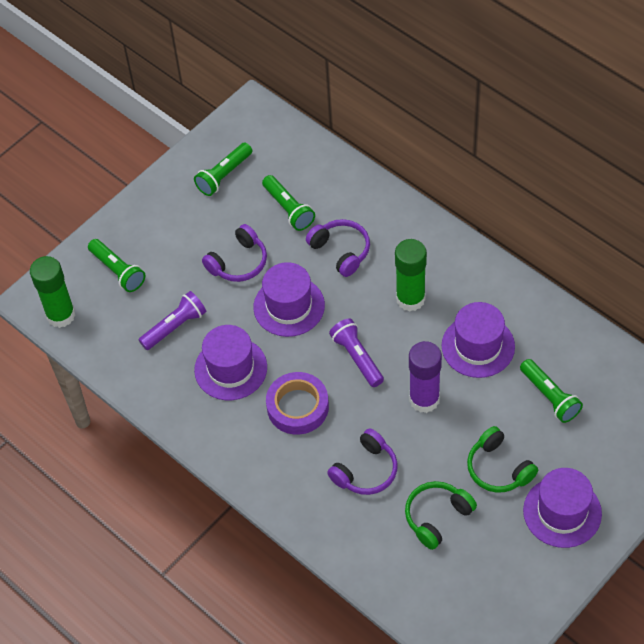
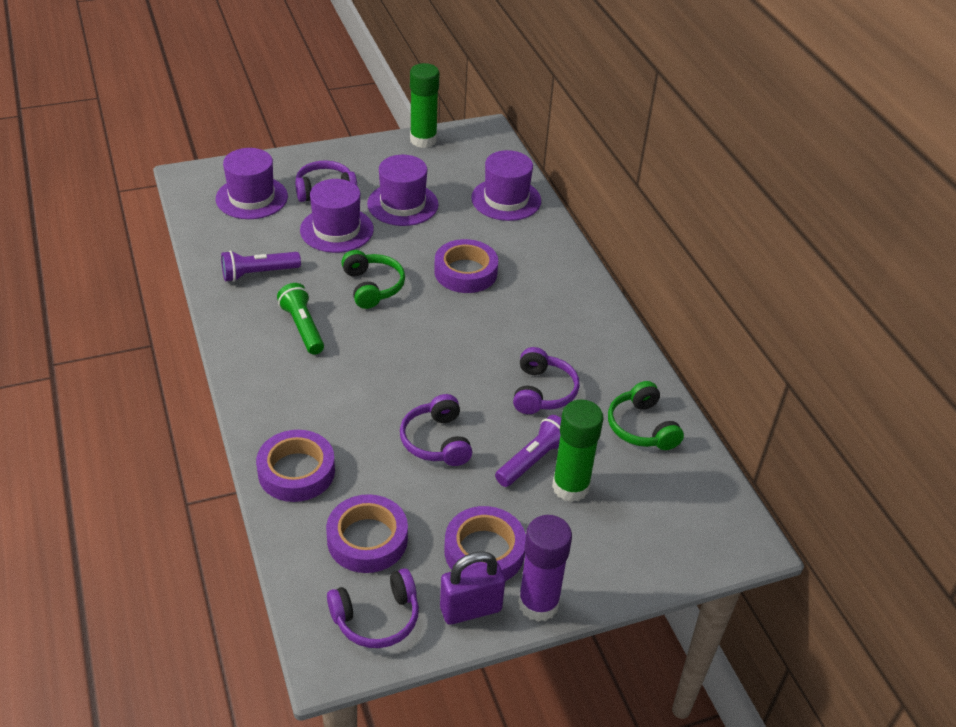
green flashlight: [88,239,145,292] [194,142,252,196] [262,175,315,231] [520,359,583,423] = 4 -> [277,283,324,355] = 1
purple headphones: [202,224,267,282] [306,219,370,277] [327,428,398,495] = 3 -> [295,160,358,202] [327,568,419,648] [400,394,472,466] [513,347,580,414] = 4
purple padlock: none = 0 -> [440,551,505,625] = 1
purple tape: [266,372,329,435] = 1 -> [256,430,335,502] [326,494,408,573] [434,239,498,293] [444,506,526,581] = 4

